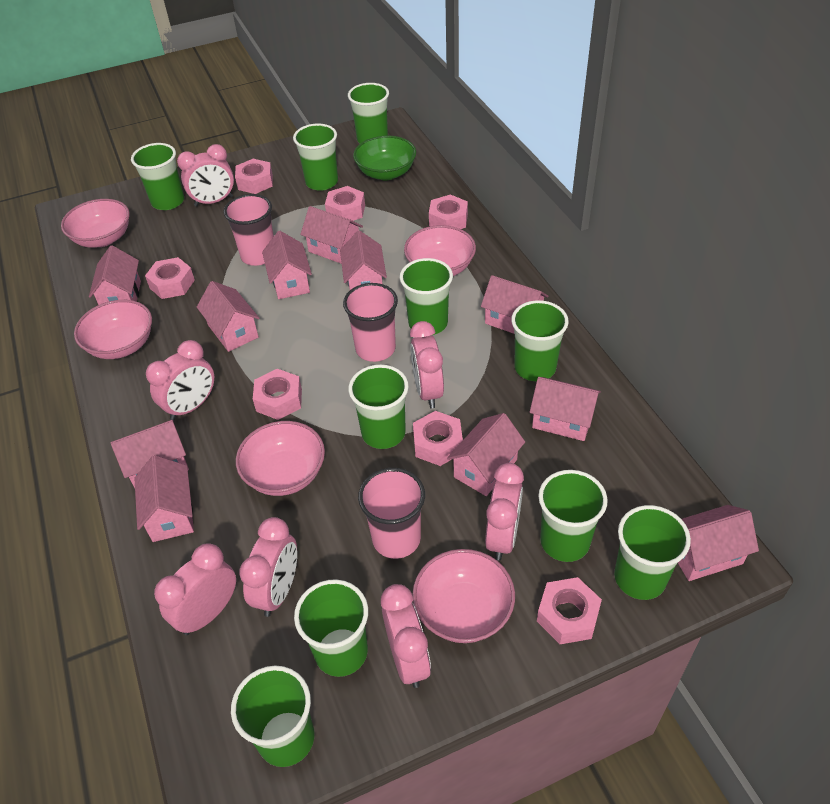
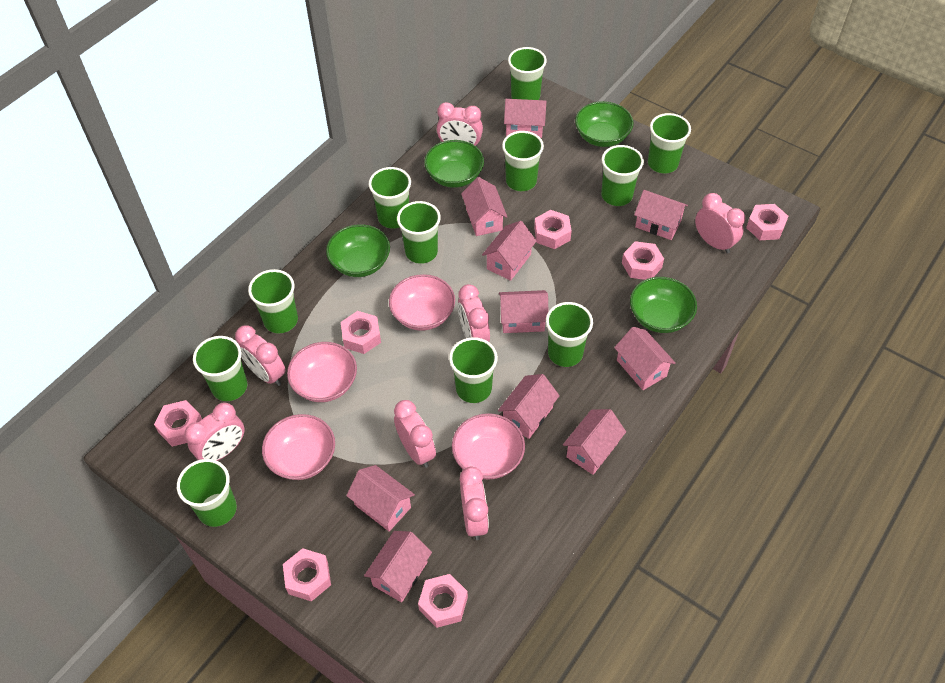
green bowl: [353,136,416,180] = 1 -> [326,224,390,277] [424,140,484,188] [575,101,633,147] [630,277,697,333] = 4
green cup: [131,143,184,210] [231,665,315,767] [293,124,338,191] [294,579,368,677] [348,83,389,143] [348,365,409,449] [400,258,453,335] [511,300,569,381] [538,470,608,562] [614,505,691,600] = 10 -> [177,459,237,527] [193,336,248,401] [248,269,298,333] [369,167,411,229] [397,201,441,264] [449,337,498,403] [502,131,544,191] [508,47,547,100] [546,302,593,367] [601,145,644,206] [648,113,691,174] = 11
pink bowl: [61,199,130,248] [74,300,152,359] [236,421,325,496] [404,225,476,276] [413,549,515,643] = 5 -> [262,414,335,480] [287,342,357,402] [389,274,455,331] [452,413,525,480] = 4
pink cup: [223,194,274,266] [343,283,398,362] [358,468,425,559] = 3 -> none = 0
pink house: [89,245,141,305] [111,420,189,488] [134,455,194,542] [197,281,259,352] [262,231,312,299] [300,206,363,264] [340,230,387,290] [447,413,525,496] [481,275,549,334] [530,377,601,441] [678,505,759,581] = 11 -> [346,465,415,532] [364,531,432,602] [461,177,507,236] [482,221,537,281] [498,374,560,439] [499,290,548,333] [504,99,546,138] [563,409,626,475] [614,327,676,390] [634,190,688,240] = 10

